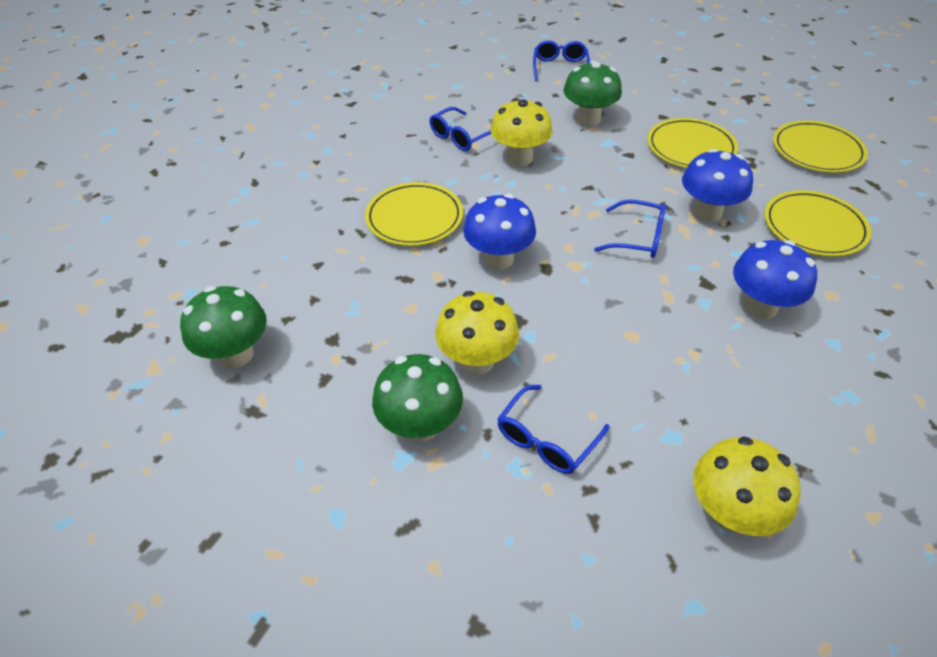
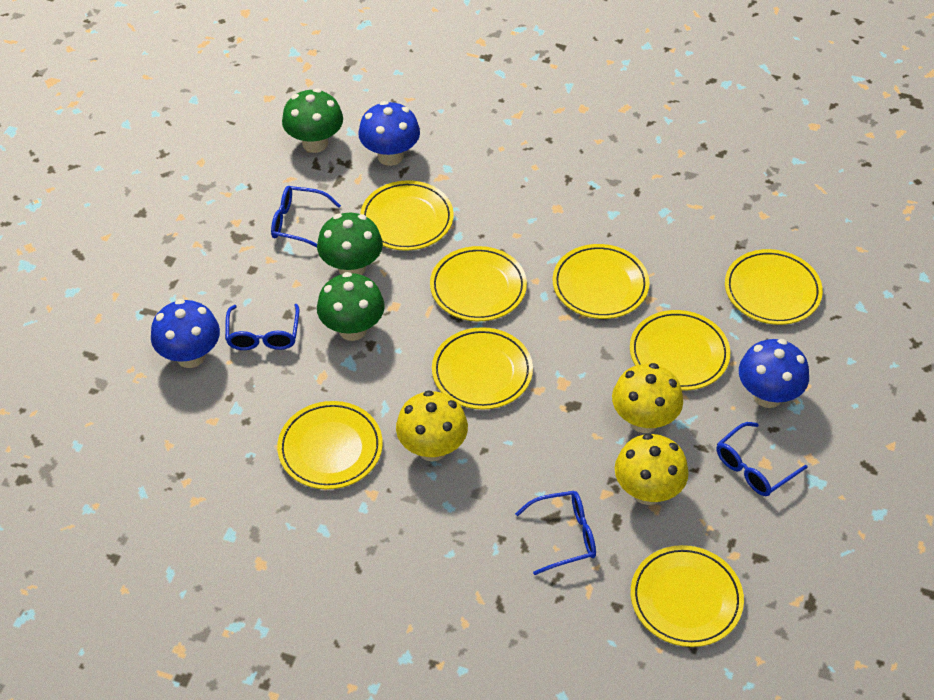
yellow plate: [365,182,463,246] [648,118,738,168] [764,190,871,257] [773,121,868,173] = 4 -> [277,401,383,489] [360,180,454,250] [430,246,527,321] [432,327,533,410] [553,244,649,319] [630,310,730,390] [631,545,744,647] [725,249,823,325] = 8

